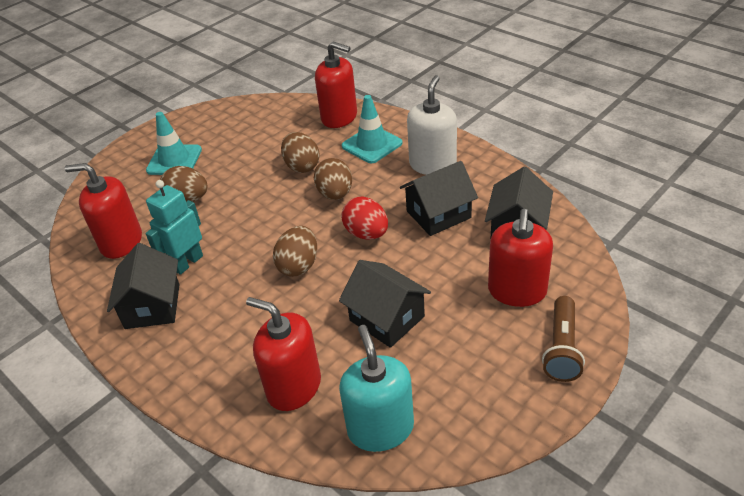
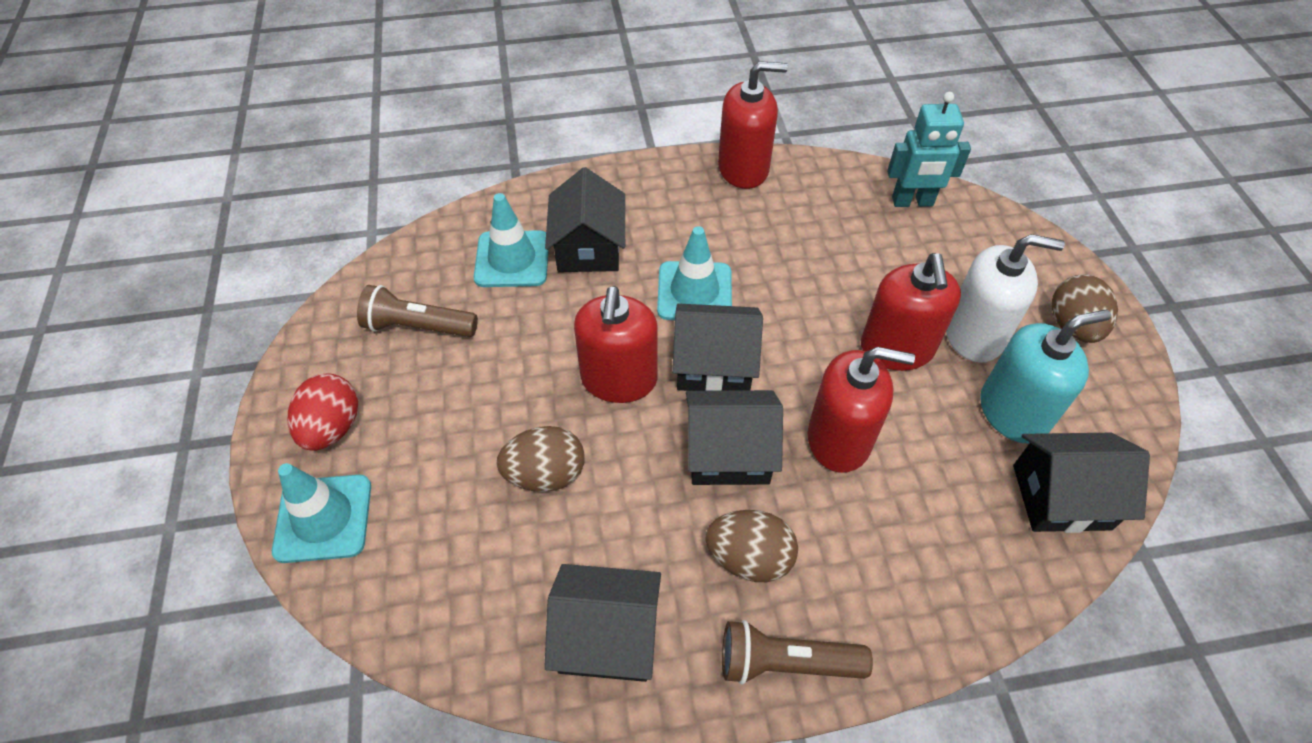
black house: [107,243,180,329] [339,260,431,348] [400,161,478,236] [485,167,553,240] = 4 -> [544,564,661,682] [545,167,625,272] [672,303,763,391] [686,390,783,485] [1013,433,1150,533] = 5
brown egg: [160,166,207,202] [273,226,317,277] [281,132,320,173] [314,158,352,200] = 4 -> [496,426,585,492] [705,510,798,582] [1052,274,1118,343] = 3
brown flashlight: [542,296,585,382] = 1 -> [357,285,478,337] [722,620,873,685] = 2
turquoise traffic cone: [146,112,202,175] [342,95,402,163] = 2 -> [272,463,371,563] [474,193,549,287] [657,226,732,320] = 3

